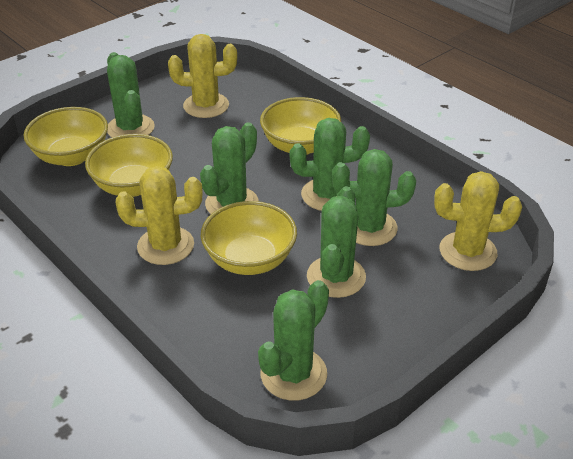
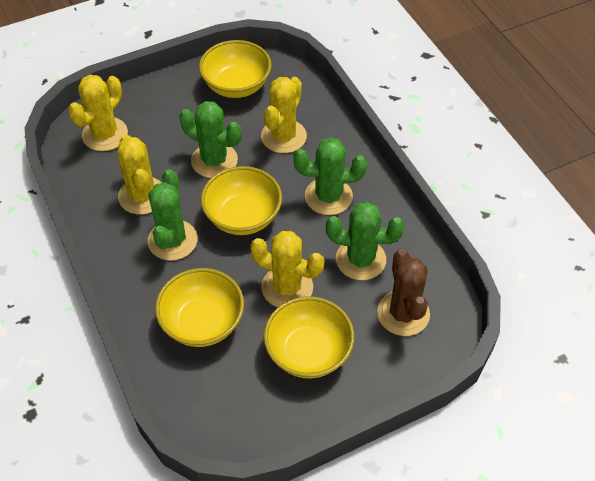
brown cactus: none = 0 -> [377,249,430,336] = 1
green cactus: [107,52,155,137] [200,122,259,214] [258,280,329,401] [290,118,370,211] [307,186,366,298] [332,149,416,246] = 6 -> [148,169,198,261] [179,101,242,178] [294,137,367,215] [326,202,404,280] = 4
yellow cactus: [115,166,202,265] [168,34,237,118] [434,171,522,271] = 3 -> [68,75,128,151] [117,135,162,214] [250,231,324,307] [261,77,307,153] = 4

